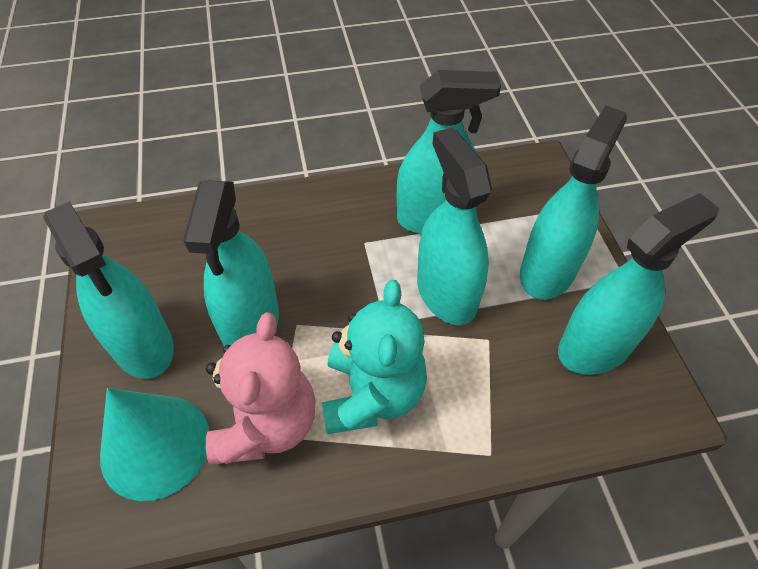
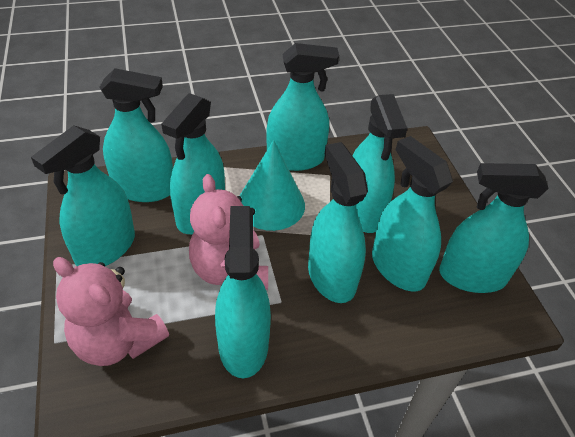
pink teddy bear: [206,312,316,465] = 1 -> [53,257,169,366] [189,174,268,290] = 2
turquoise spray bottle: [43,202,174,379] [183,181,279,346] [397,70,501,234] [417,127,492,325] [520,105,627,300] [558,193,719,375] = 6 -> [31,125,135,266] [99,68,173,202] [161,93,225,234] [215,206,271,378] [266,43,339,171] [308,142,368,303] [352,94,407,233] [372,136,453,291] [439,163,549,293] = 9
turquoise teddy bear: [322,280,427,434] = 1 -> none = 0

